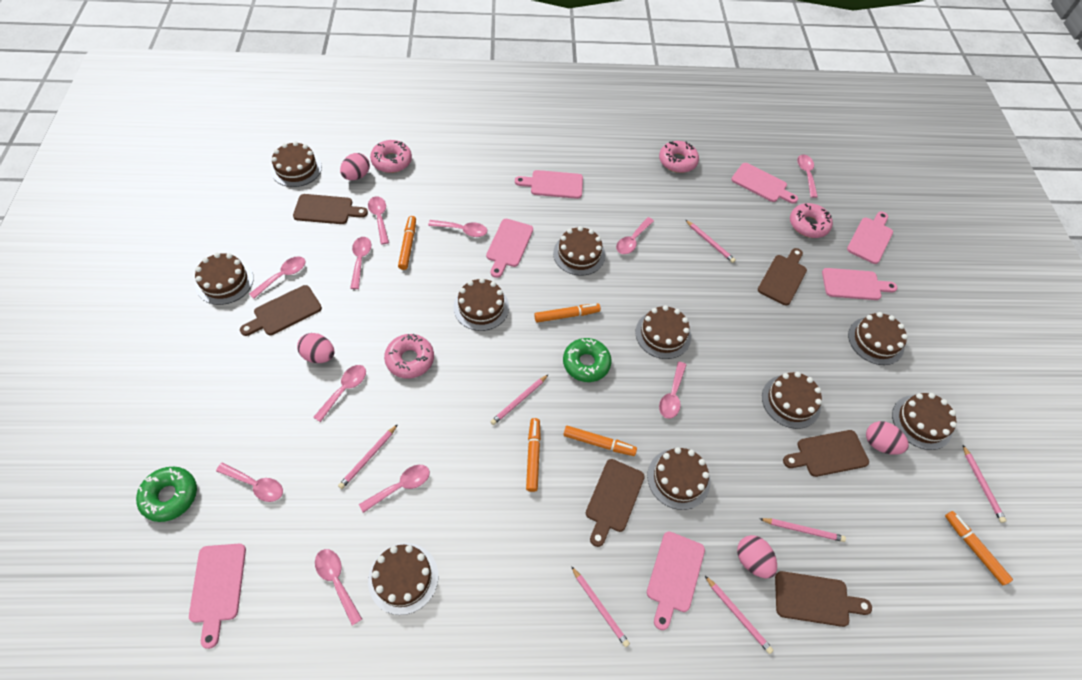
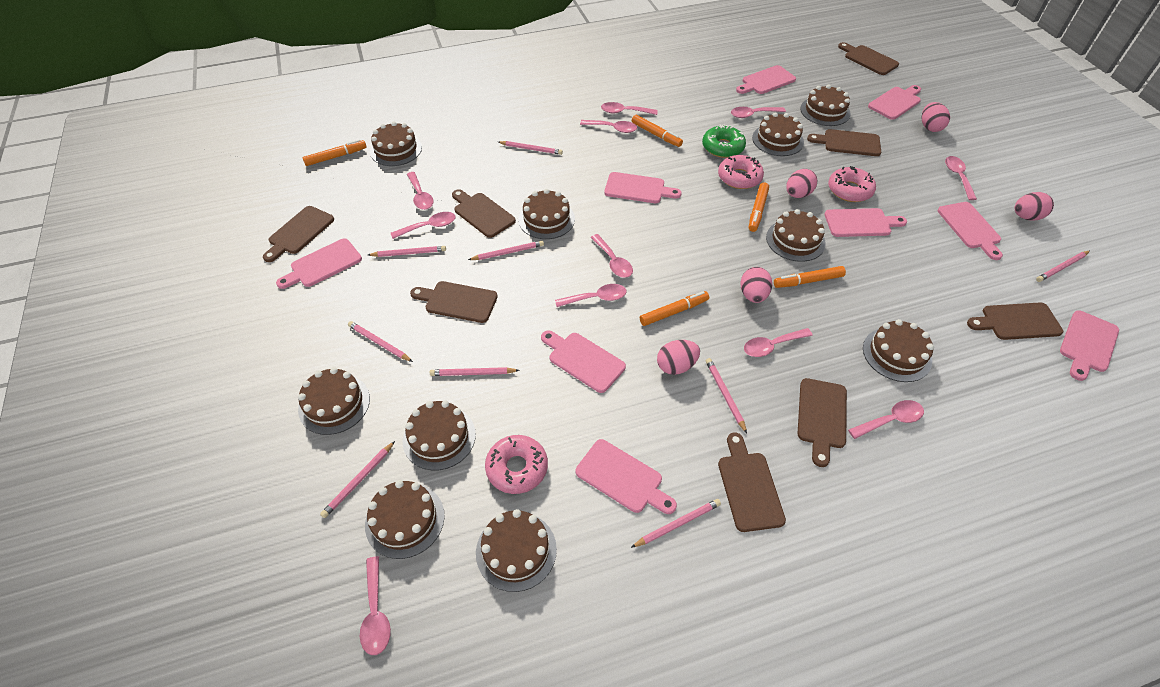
brown cutting board: [240,285,322,336] [293,194,368,224] [586,459,645,547] [758,248,807,305] [775,571,872,627] [783,430,869,477] = 6 -> [263,206,334,262] [410,281,498,323] [452,189,516,238] [718,433,786,532] [798,378,847,467] [807,129,881,156] [838,42,899,75] [967,302,1063,340] = 8
green donut: [136,467,197,522] [563,338,612,382] = 2 -> [702,124,746,158] = 1
pink cutting board: [189,544,246,649] [486,219,533,278] [515,170,583,199] [647,532,705,630] [731,163,798,204] [822,268,897,300] [847,212,893,264] = 7 -> [276,238,362,289] [541,331,626,393] [576,439,677,514] [604,172,682,203] [736,65,796,94] [824,208,907,237] [868,85,921,120] [938,202,1003,260] [1060,310,1119,381] = 9
pink donut: [370,140,412,173] [384,334,434,379] [659,141,699,173] [790,203,833,238] = 4 -> [485,435,548,494] [718,155,764,189] [828,166,876,202] = 3
pink egg: [297,333,335,363] [340,153,370,180] [737,535,777,578] [866,421,909,455] = 4 -> [657,340,700,375] [740,267,772,303] [786,169,817,198] [921,102,950,132] [1014,192,1054,221] = 5
pink pencil: [338,424,398,489] [490,374,549,425] [571,566,630,647] [686,220,736,263] [705,576,773,654] [759,518,846,542] [963,445,1006,523] = 7 -> [320,441,395,518] [348,321,413,362] [368,246,446,257] [430,367,520,376] [468,241,544,260] [498,141,563,155] [631,499,721,548] [706,358,747,433] [1036,251,1090,282] = 9

